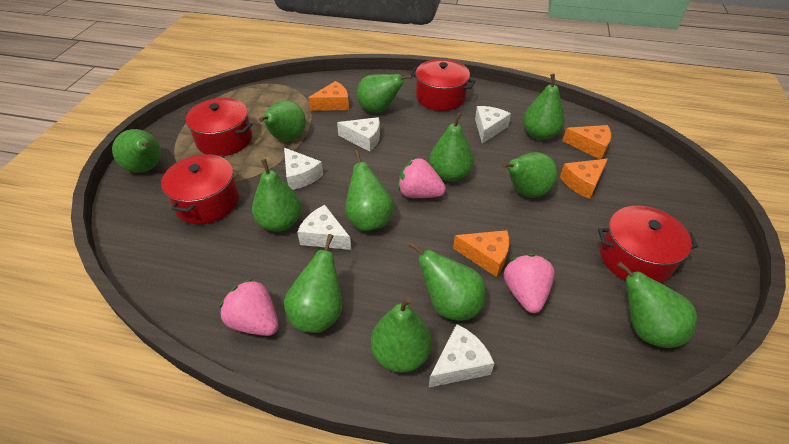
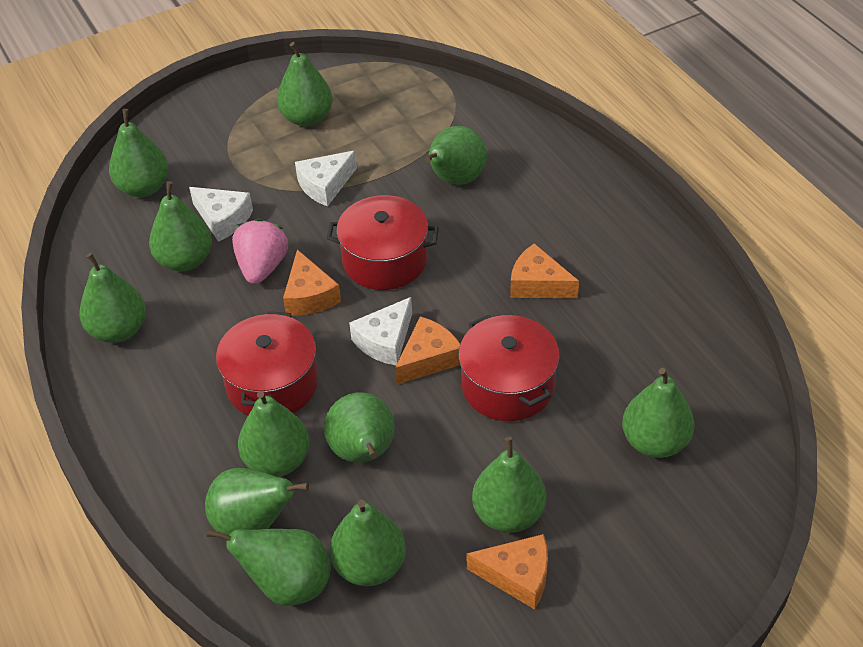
pink strawberry: [219,279,279,336] [398,158,446,198] [504,254,555,313] = 3 -> [232,219,288,284] = 1
red pot: [161,154,239,224] [185,98,252,156] [410,59,476,111] [598,206,698,283] = 4 -> [216,311,318,415] [327,195,439,290] [458,315,560,421] = 3
white cheese: [284,148,323,190] [297,205,351,250] [337,117,380,152] [429,324,495,387] [475,106,511,144] = 5 -> [189,187,253,242] [295,151,357,207] [349,297,412,365] = 3

